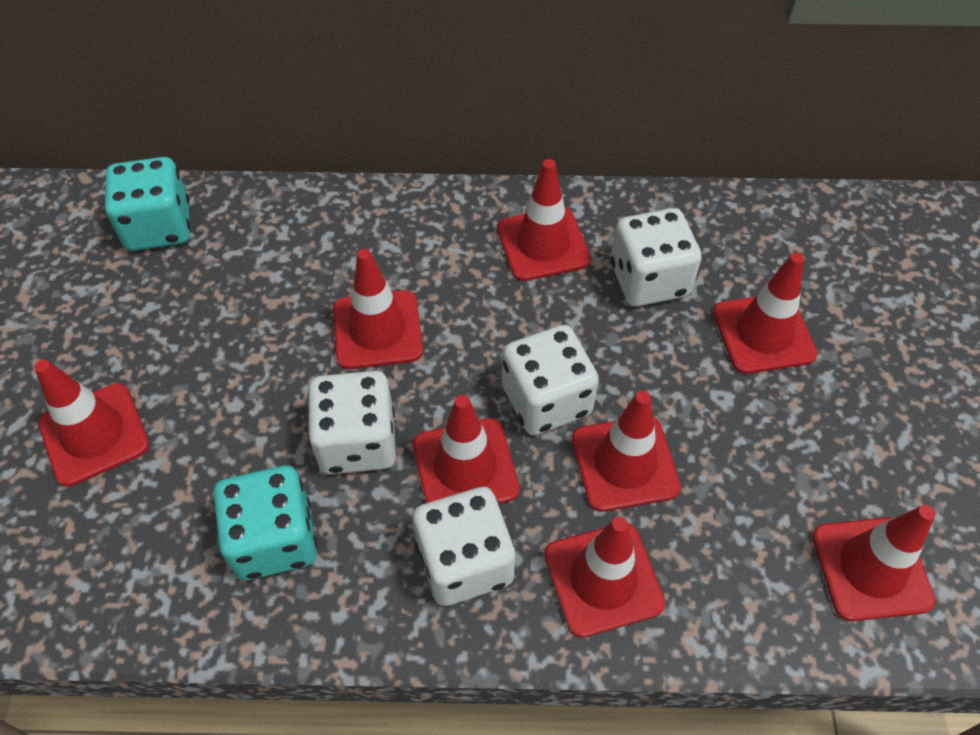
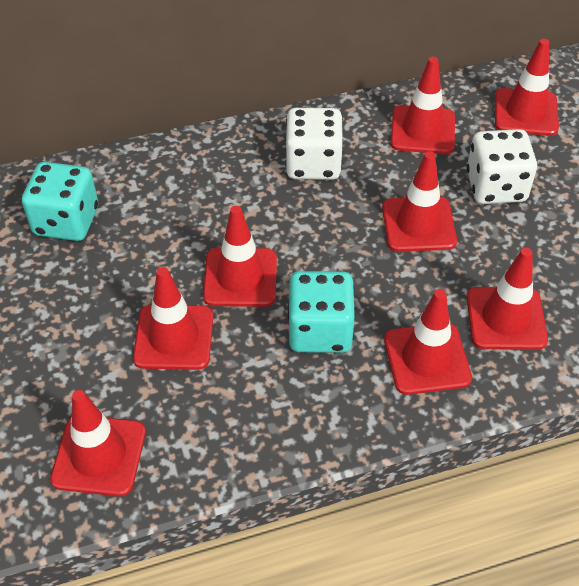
white dice: [307,371,396,474] [413,487,515,606] [502,325,599,435] [611,208,702,307] = 4 -> [285,108,343,180] [467,129,537,204] = 2

